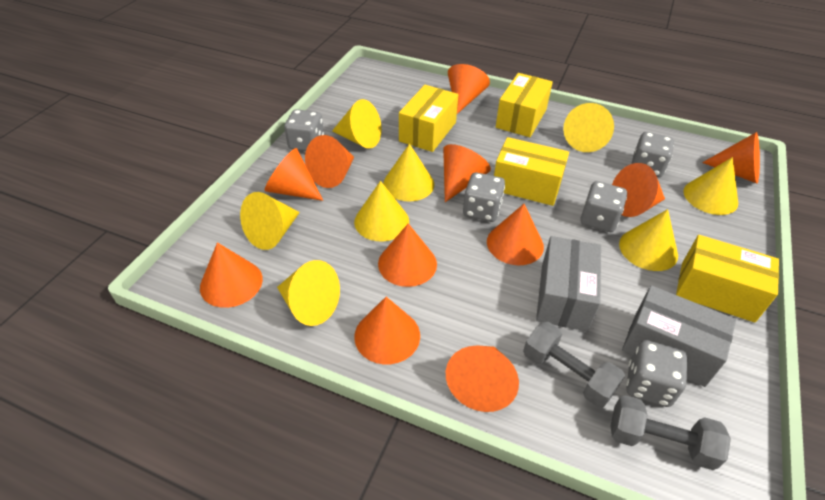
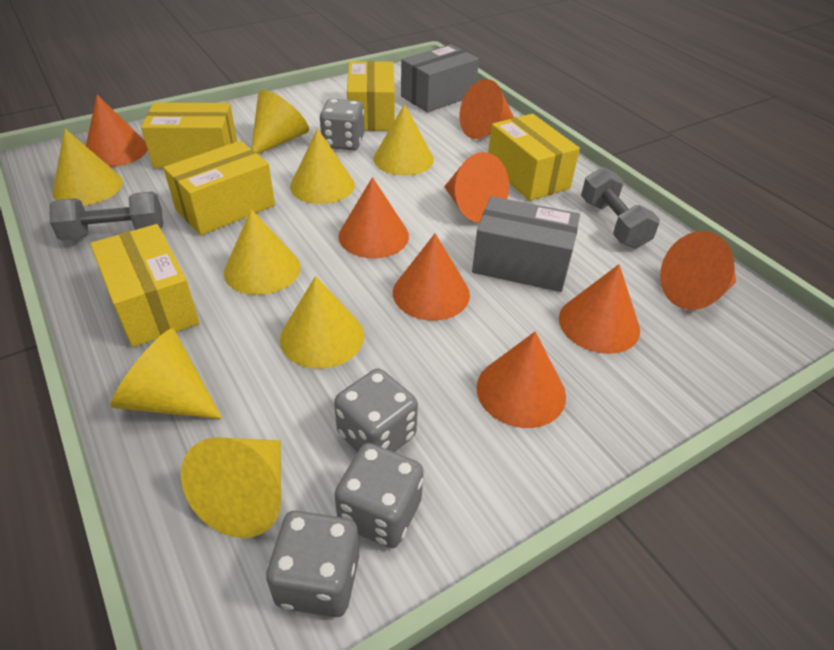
grey dice: [284,109,324,151] [463,173,505,222] [580,181,627,232] [626,340,687,407] [631,132,674,178] = 5 -> [266,510,359,617] [320,98,364,150] [334,369,418,452] [334,443,424,548] = 4
orange cone: [200,242,263,308] [265,148,323,201] [305,135,354,188] [354,297,420,364] [378,223,437,287] [443,144,491,202] [446,345,519,412] [448,64,490,114] [487,204,544,265] [612,163,665,217] [702,132,760,183] = 11 -> [86,95,148,167] [339,177,409,258] [393,234,470,321] [444,152,509,223] [459,79,514,139] [477,331,566,428] [559,264,640,354] [660,231,736,310] = 8
yellow box: [399,85,458,152] [494,137,569,206] [496,73,553,137] [676,235,779,322] = 4 -> [90,224,200,347] [141,103,237,169] [163,141,275,236] [347,61,395,131] [488,114,580,201] = 5

